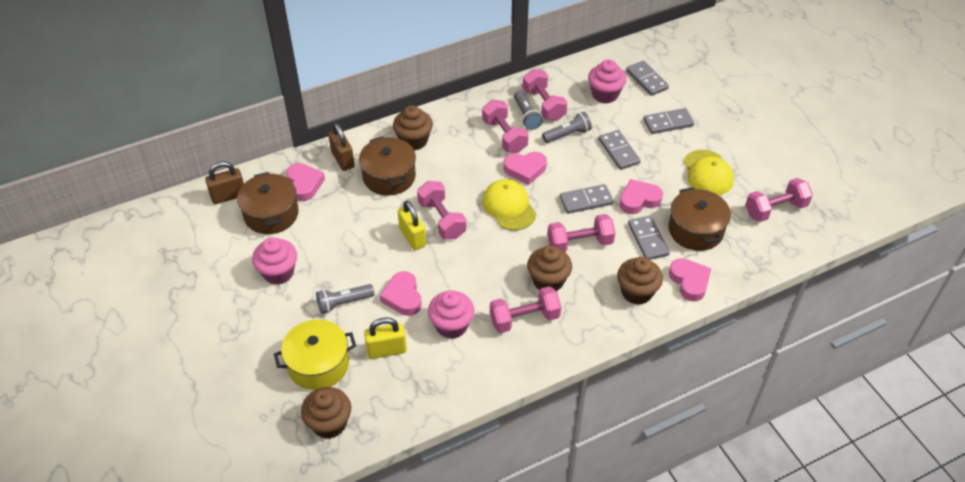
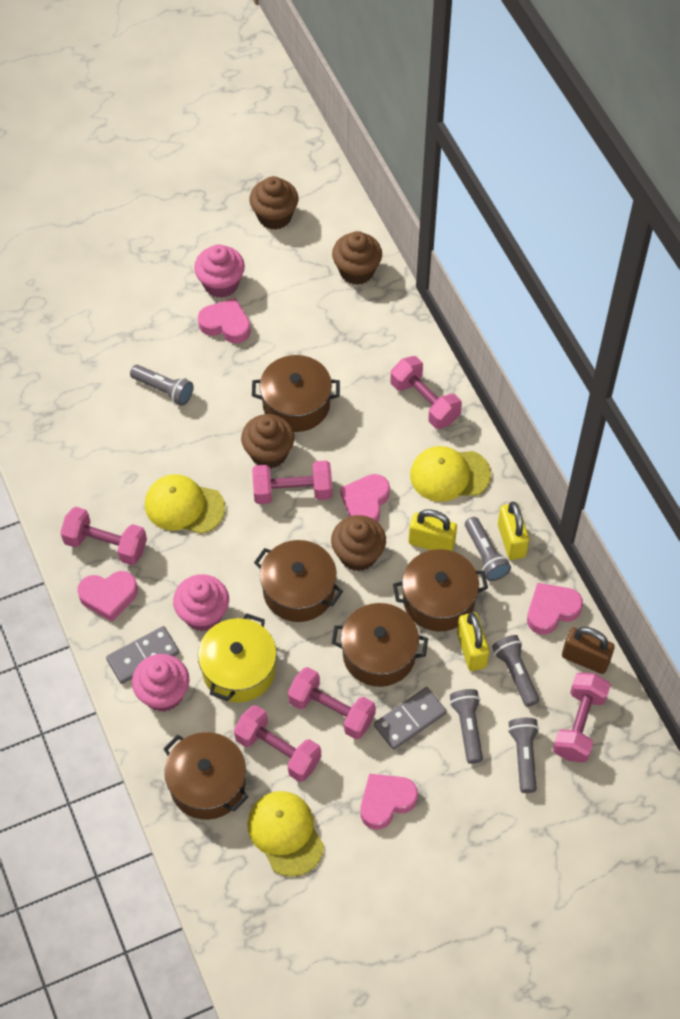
brown padlock: [205,161,244,204] [328,123,355,171] = 2 -> [562,627,615,674] = 1
brown pot: [237,172,299,234] [359,136,416,196] [668,187,731,251] = 3 -> [164,732,248,820] [252,355,340,432] [254,540,343,622] [331,603,428,687] [393,549,488,632] = 5
grey domino: [560,184,613,214] [599,130,641,170] [626,61,669,96] [628,215,670,260] [643,108,694,134] = 5 -> [106,626,179,684] [374,687,447,750] = 2
grey flashlight: [316,284,375,314] [514,91,543,130] [542,112,592,143] = 3 -> [130,365,193,406] [450,689,483,764] [465,517,511,581] [492,635,539,707] [508,718,539,793] = 5
yellow cap: [482,179,536,231] [684,150,734,195] = 2 -> [145,474,225,534] [247,791,324,877] [410,446,491,502] = 3
yellow padlock: [364,317,407,359] [398,201,426,250] = 2 -> [409,509,457,551] [457,612,489,671] [498,502,529,560] = 3

